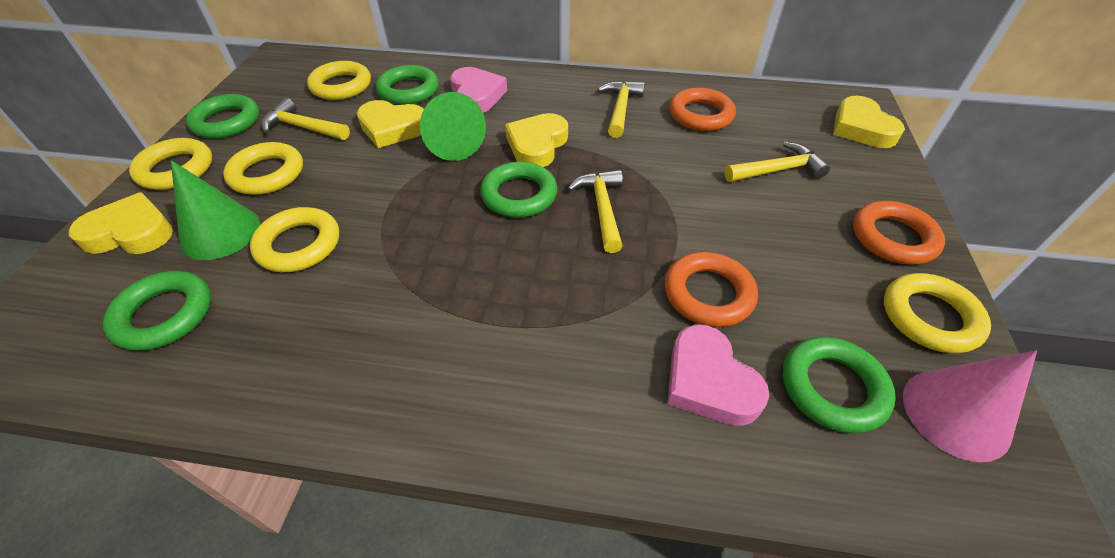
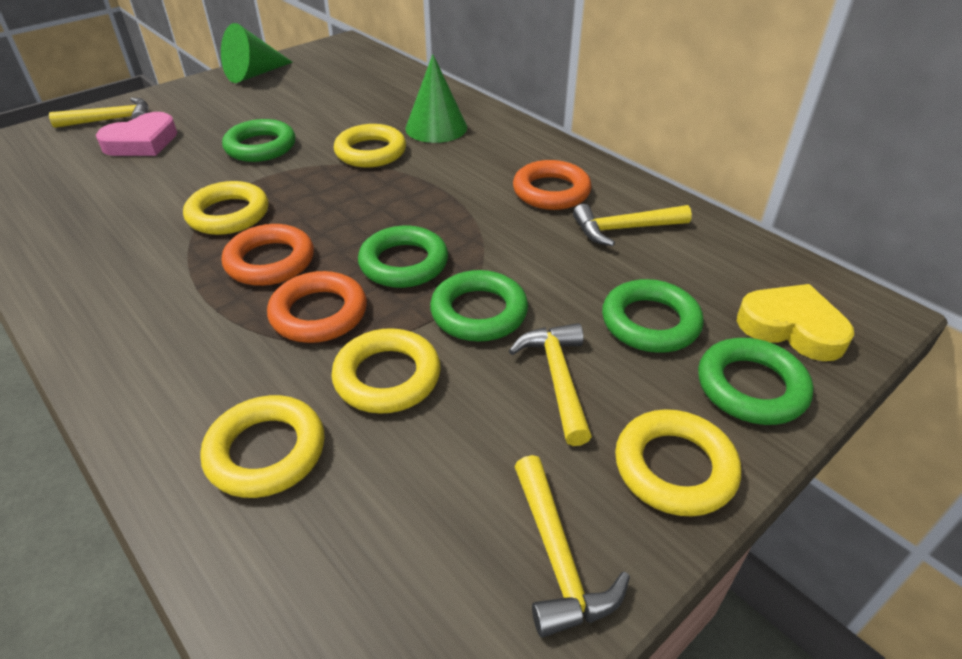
pink cone: [903,351,1037,462] = 1 -> none = 0
pink heart: [450,67,507,113] [667,324,769,426] = 2 -> [96,112,177,156] = 1
yellow heart: [69,192,173,254] [357,100,424,148] [505,113,568,167] [833,96,905,148] = 4 -> [737,284,854,361] = 1

